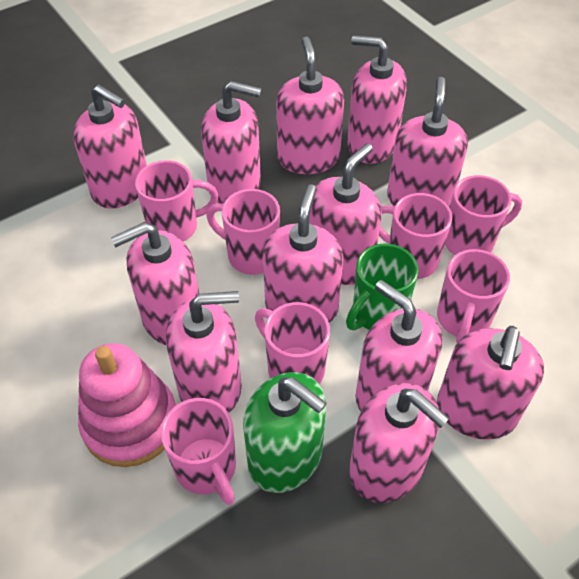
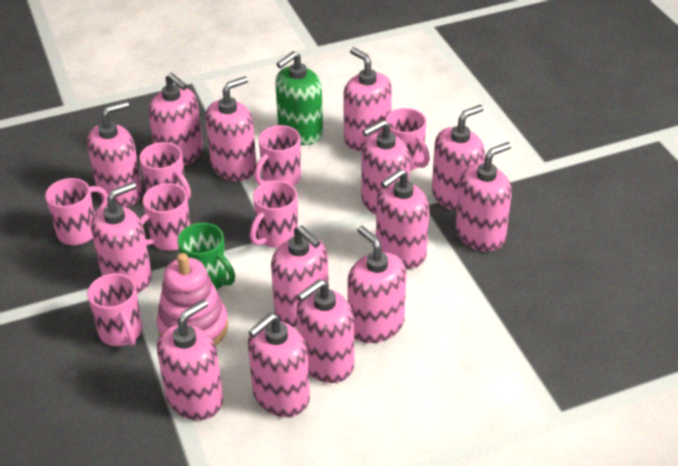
pink soap dispenser: [73,85,147,209] [111,222,199,345] [166,291,242,413] [201,81,261,204] [263,184,343,323] [276,37,344,174] [309,143,382,285] [347,35,407,164] [349,383,449,503] [356,280,442,411] [387,77,468,208] [437,326,544,440] = 12 -> [87,101,143,207] [91,182,152,293] [148,73,203,166] [157,299,223,420] [205,76,257,181] [248,313,310,417] [271,226,329,327] [297,279,354,383] [343,47,392,151] [347,226,407,343] [361,119,410,215] [376,169,429,269] [432,105,485,211] [456,142,512,251] = 14

